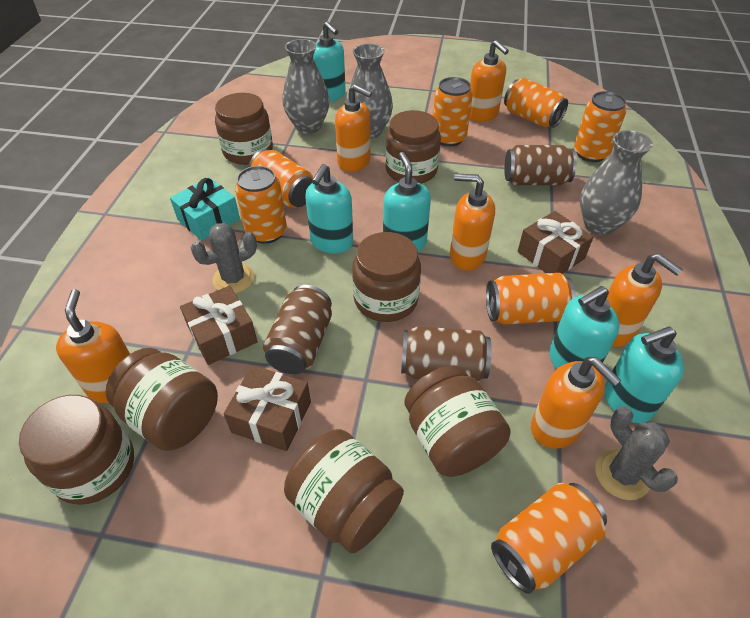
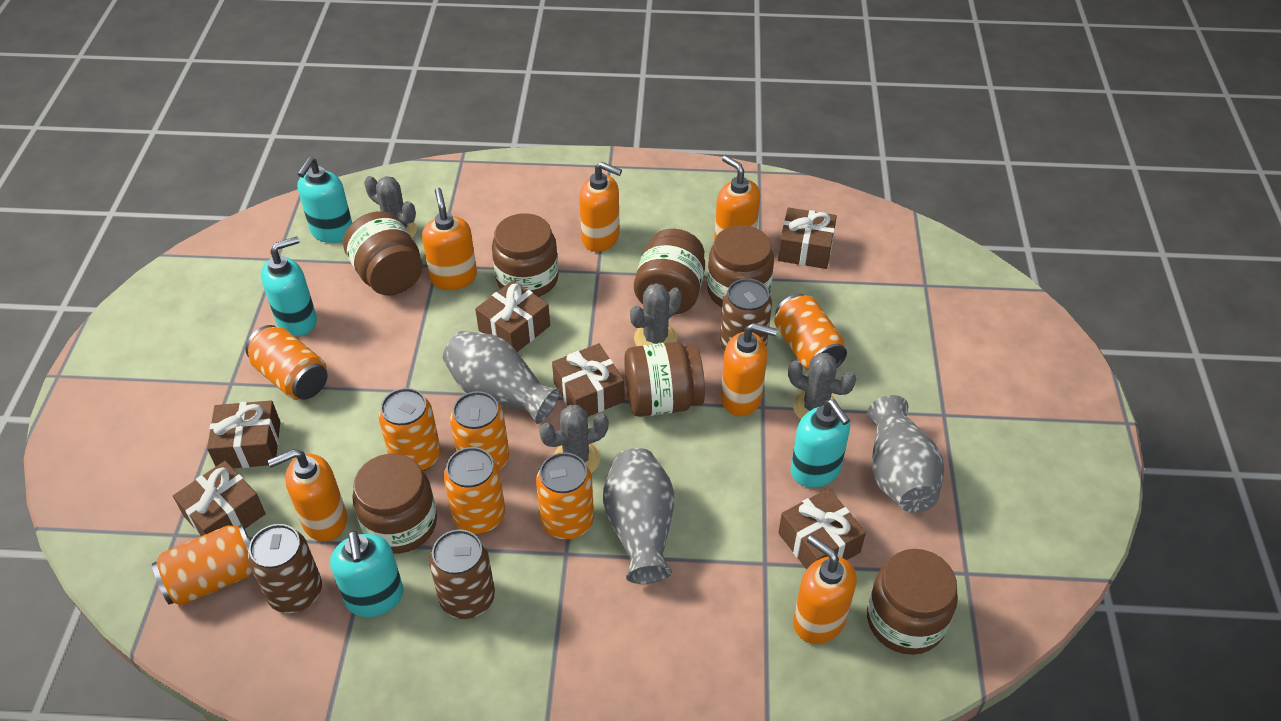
brown gift: [180,286,258,365] [224,365,311,451] [518,211,593,274] = 3 -> [173,461,266,536] [207,400,280,468] [475,280,550,352] [552,343,625,417] [778,208,837,269] [778,488,866,570] = 6
grey cactus: [191,223,257,294] [595,407,678,500] = 2 -> [364,176,417,238] [539,405,609,473] [630,283,682,346] [788,353,856,419] = 4
turquoise gift: [170,177,240,241] = 1 -> none = 0
turquoise soap dispenser: [305,164,353,254] [313,21,346,102] [383,152,431,252] [549,286,620,369] [604,327,684,423] = 5 -> [261,236,317,336] [297,157,352,243] [330,530,403,617] [791,399,850,488] = 4

